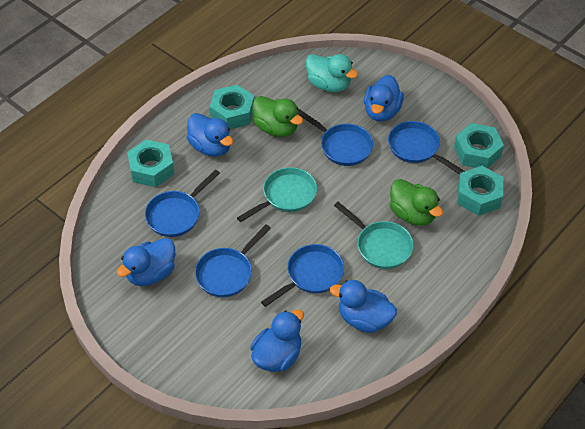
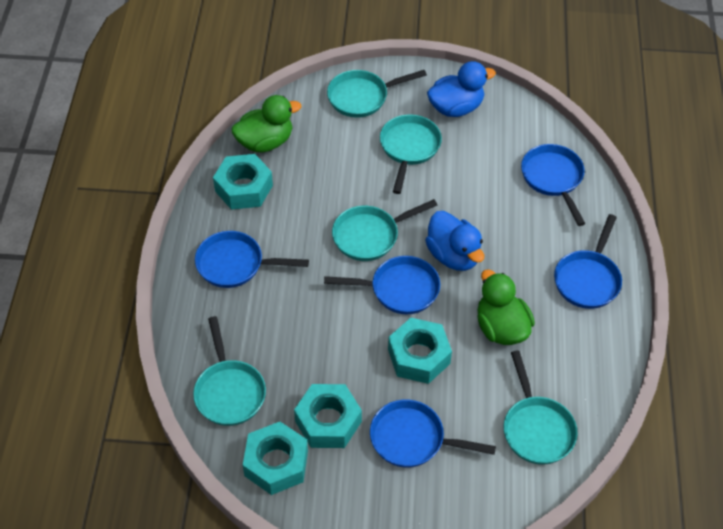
blue duck: [117,238,175,286] [187,113,233,157] [250,309,304,372] [330,280,397,333] [364,75,404,122] = 5 -> [425,211,484,271] [427,61,496,117] = 2
turquoise duck: [306,54,358,92] = 1 -> none = 0
turquoise pan: [237,167,317,222] [334,202,414,269] = 2 -> [193,316,266,426] [327,70,427,118] [332,199,437,261] [380,114,442,194] [504,350,578,465] = 5

